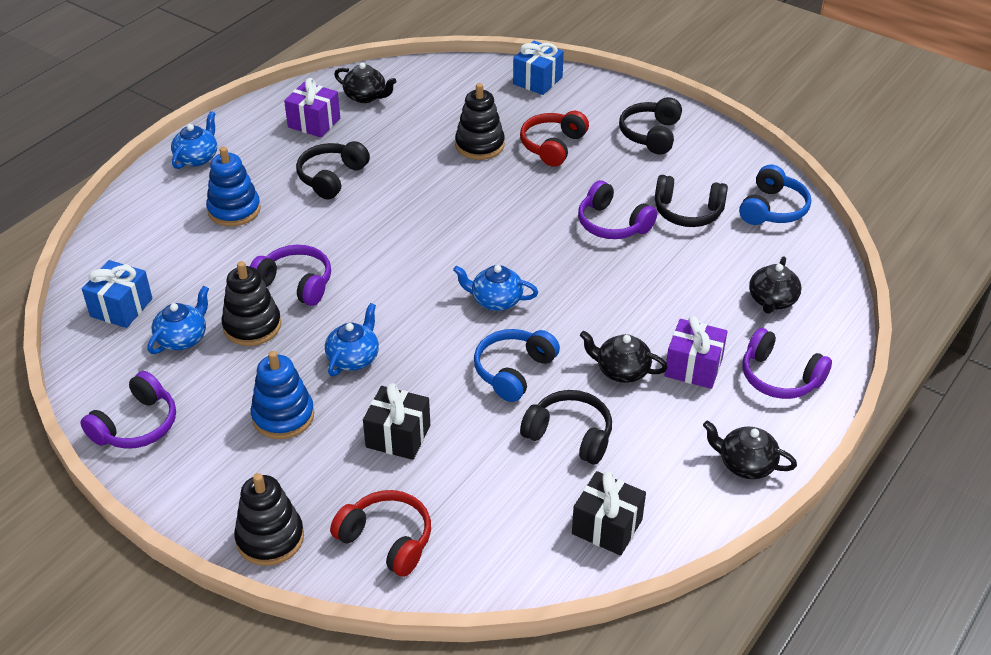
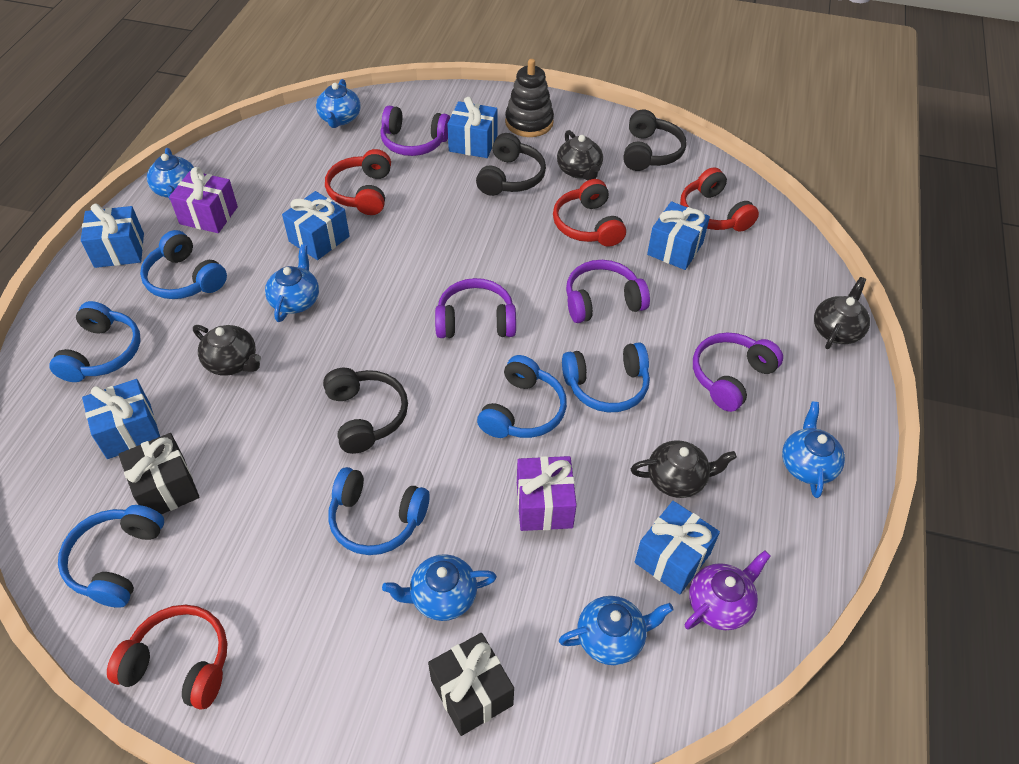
black headphones: [296,141,370,199] [520,390,612,465] [619,97,682,154] [655,175,728,227] = 4 -> [323,368,408,454] [476,133,546,196] [623,110,687,171] = 3
black stacking toy: [221,261,281,346] [234,473,304,566] [455,83,505,160] = 3 -> [505,59,554,137] = 1
blue gift: [82,260,153,328] [513,41,564,95] = 2 -> [81,204,144,268] [82,379,160,459] [282,191,350,260] [447,97,497,158] [635,501,720,594] [647,201,710,270] = 6
blue headphones: [474,329,560,402] [739,165,811,225] = 2 -> [50,301,141,382] [58,505,164,607] [140,230,227,299] [328,467,430,555] [477,355,567,438] [562,342,650,412] = 6
blue stacking toy: [206,147,261,226] [251,351,314,439] = 2 -> none = 0
blue teapot: [148,286,209,354] [171,111,217,169] [325,303,379,376] [453,265,538,311] = 4 -> [147,148,194,199] [265,244,319,322] [316,79,361,128] [382,554,497,621] [559,596,673,665] [782,401,845,498] = 6
purple teapot: none = 0 -> [684,550,771,630] = 1
red headphones: [330,490,431,577] [520,111,589,167] = 2 -> [107,605,228,710] [325,149,391,215] [553,179,626,247] [680,167,759,232] = 4

